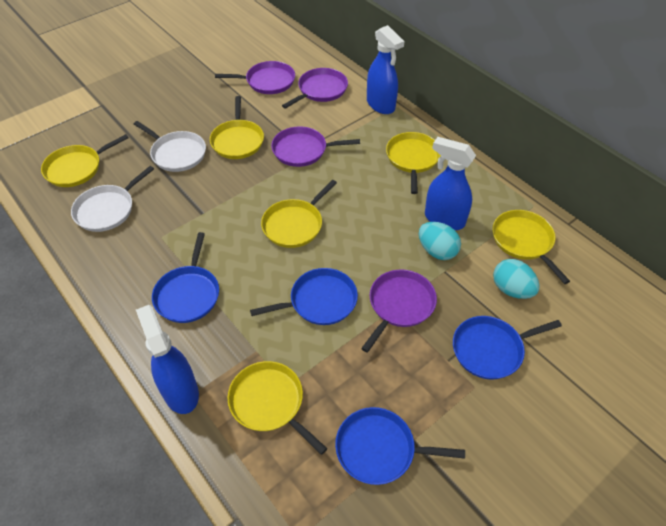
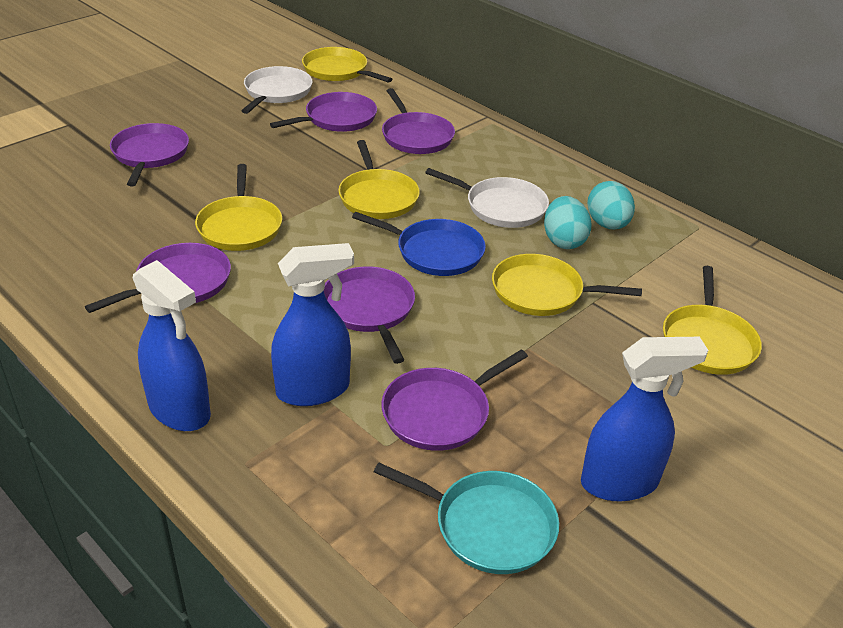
blue pan: [152,232,219,323] [250,268,358,325] [335,407,465,485] [453,316,562,379] = 4 -> [352,212,486,276] = 1
purple pan: [215,61,295,94] [271,126,360,167] [282,68,348,109] [361,270,437,353] = 4 -> [85,243,231,313] [110,123,189,186] [270,92,377,132] [324,267,415,364] [381,350,528,451] [382,88,455,154] = 6
turquoise pan: none = 0 -> [374,463,559,574] = 1
yellow pan: [41,134,129,187] [210,96,264,159] [227,361,327,455] [261,180,337,248] [386,132,441,194] [492,210,570,284] = 6 -> [195,164,283,251] [302,47,392,82] [338,140,420,219] [492,254,642,316] [663,266,762,375] = 5

